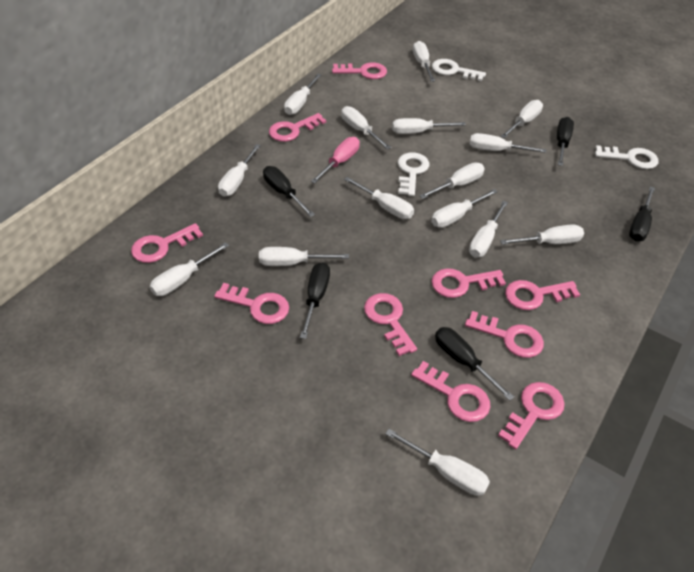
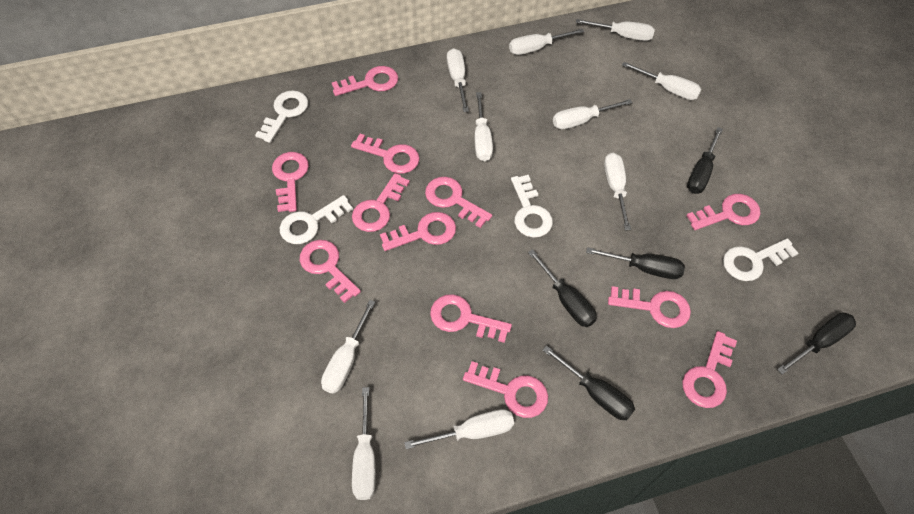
pink key: [131,223,203,263] [214,283,289,324] [269,113,326,142] [332,62,387,79] [364,293,417,356] [411,361,490,422] [431,268,506,298] [465,311,544,358] [498,382,565,449] [505,280,580,310] = 10 -> [272,152,309,212] [300,240,361,303] [332,66,398,96] [351,134,420,174] [352,173,410,232] [380,212,456,251] [425,177,492,228] [430,294,512,343] [463,361,548,418] [608,286,691,328] [682,331,737,408] [686,194,760,230] = 12
pink screwdriver: [311,137,360,183] = 1 -> none = 0
white key: [398,152,429,196] [432,59,486,81] [595,145,658,169] = 3 -> [255,90,308,143] [280,195,353,244] [511,175,553,238] [723,238,799,281] = 4
white screwdriver: [150,242,229,296] [218,144,261,197] [259,247,349,266] [284,74,321,115] [341,106,391,150] [344,177,414,219] [385,429,490,496] [392,118,466,134] [413,41,435,82] [419,162,485,199] [431,189,498,228] [469,201,508,257] [470,133,546,153] [500,224,584,245] [501,100,543,138] = 15 -> [321,300,375,394] [352,387,376,500] [404,409,514,449] [447,48,469,112] [475,92,493,161] [509,29,584,55] [553,99,633,129] [576,19,655,41] [604,153,631,231] [622,62,702,100] = 10

